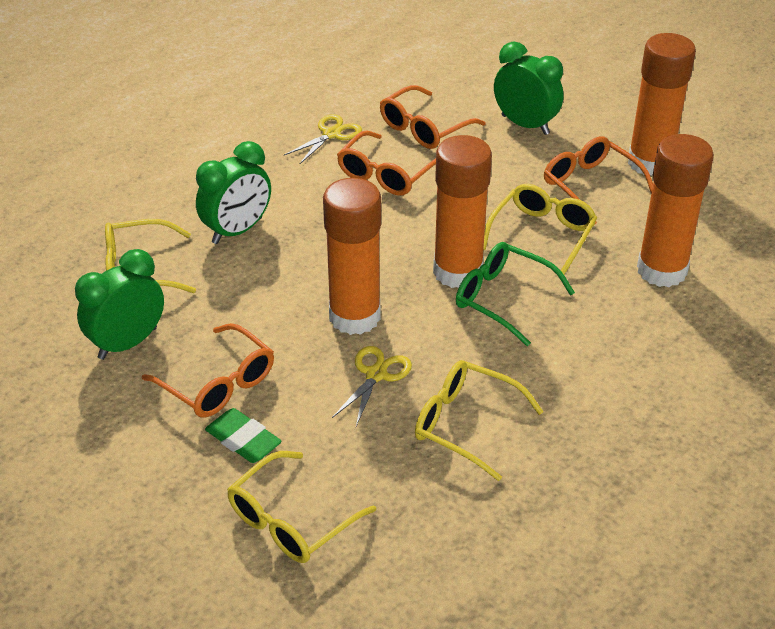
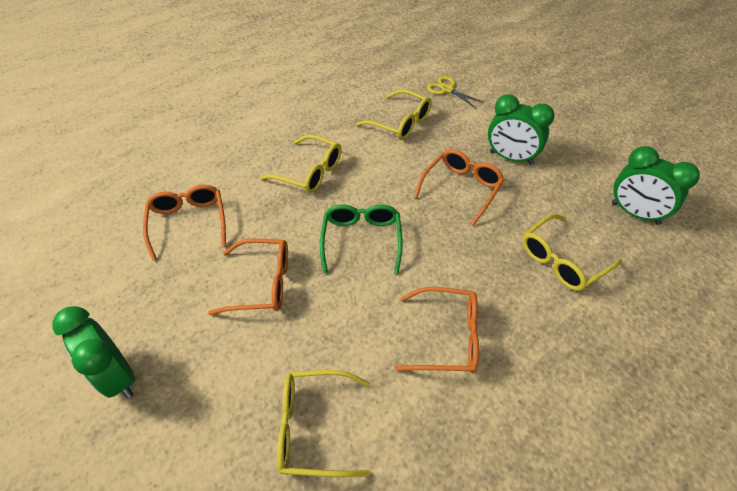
green eraser: [205,408,282,463] = 1 -> none = 0
orange glue stick: [323,178,381,335] [433,135,492,288] [628,33,696,176] [637,134,714,287] = 4 -> none = 0
yellow scissors: [284,114,362,165] [332,346,412,426] = 2 -> [427,76,485,108] = 1

